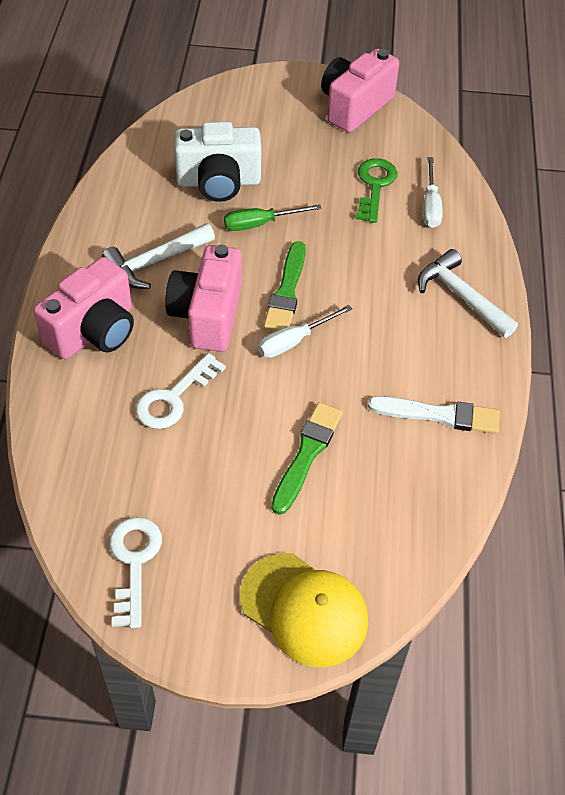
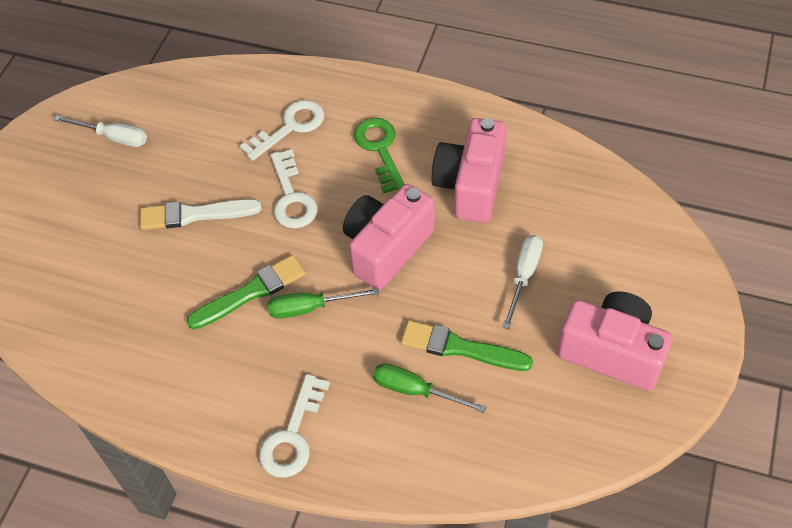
green screwdriver: [224,204,322,231] = 1 -> [268,288,379,319] [373,363,487,413] = 2
white camera: [174,122,261,202] = 1 -> none = 0
white hammer: [102,223,215,289] [418,249,518,338] = 2 -> none = 0
white key: [109,517,162,628] [136,353,226,429] = 2 -> [239,100,324,161] [259,374,330,478] [270,149,318,229] = 3
yellow cap: [240,553,368,667] = 1 -> none = 0

